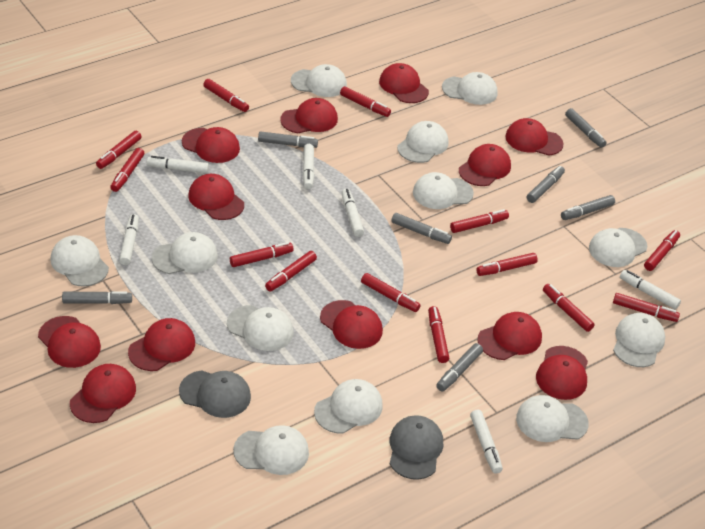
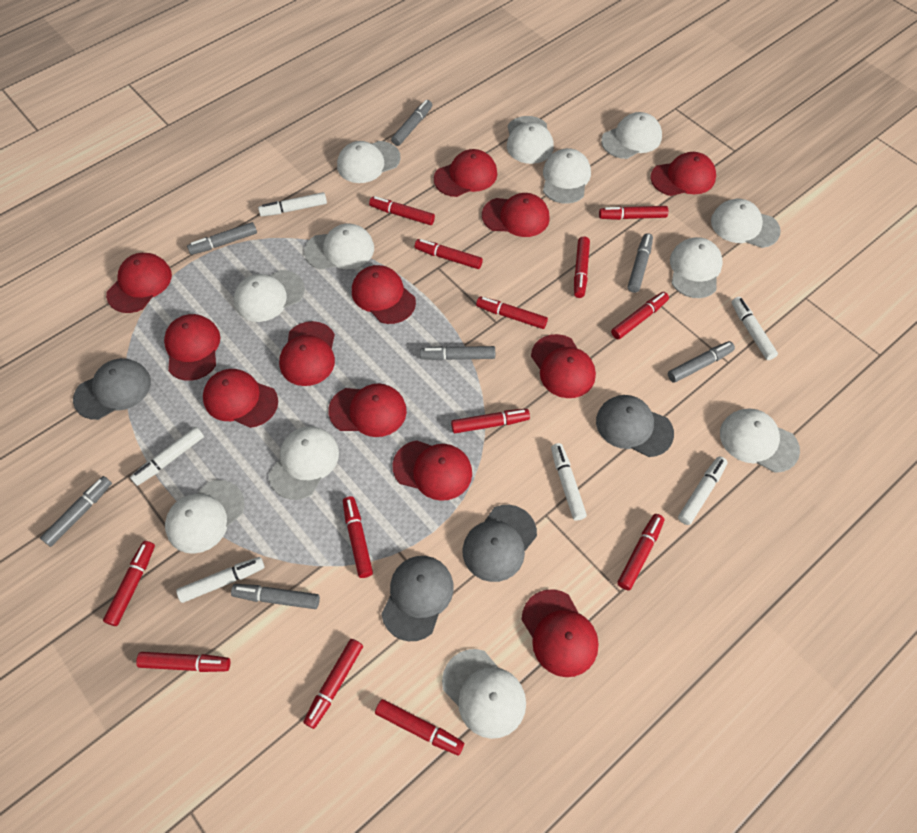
grey cap: [179,370,251,418] [390,415,443,480] = 2 -> [73,358,151,420] [381,556,454,641] [462,505,537,582] [596,395,674,457] = 4

